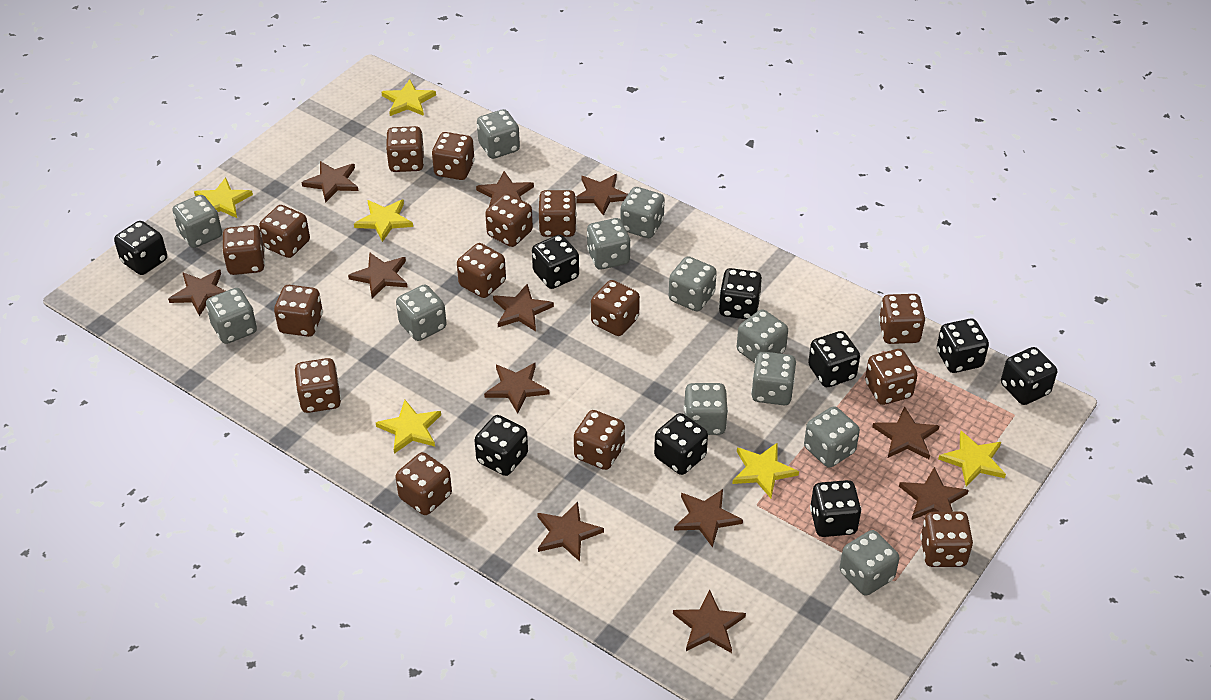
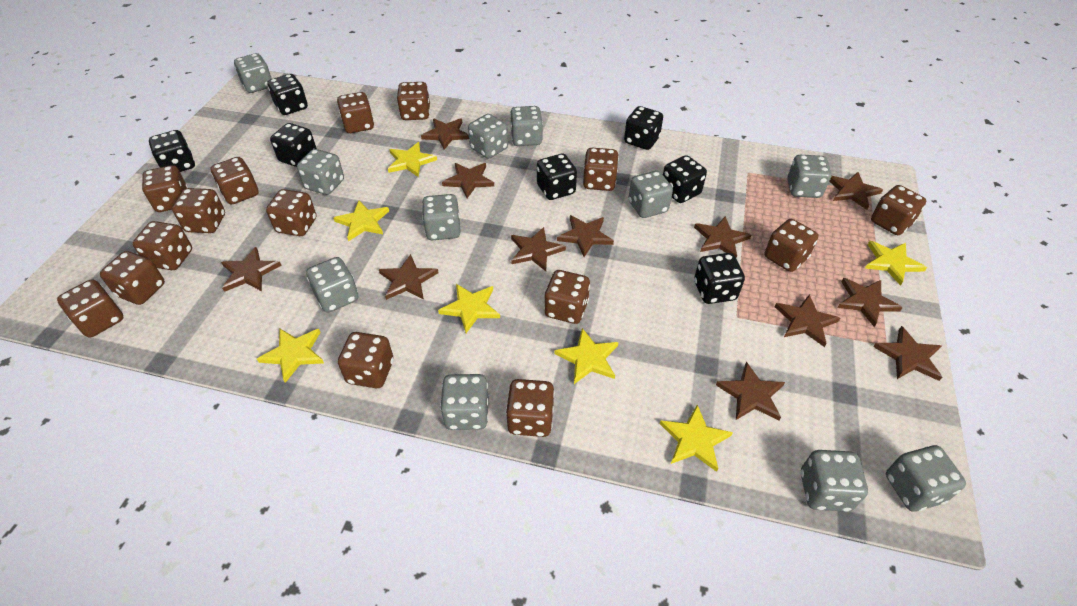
black dice: [114,221,167,275] [475,415,528,476] [532,234,579,289] [654,413,708,475] [719,268,762,319] [808,331,860,387] [810,480,862,537] [937,319,989,373] [1001,347,1057,405] = 9 -> [149,130,195,172] [267,74,308,115] [270,123,317,167] [537,154,577,200] [624,106,663,150] [663,155,707,203] [694,253,745,304] = 7
grey dice: [172,195,222,248] [206,288,257,344] [396,285,447,341] [477,109,520,159] [587,218,631,270] [620,187,665,238] [669,256,717,311] [684,383,728,435] [737,309,788,363] [751,352,796,405] [804,406,860,468] [840,530,899,596] = 12 -> [234,53,272,93] [297,149,344,195] [306,257,358,313] [422,194,461,240] [440,374,489,430] [468,114,508,159] [510,106,543,146] [629,171,673,218] [787,155,832,198] [801,450,868,512] [886,445,966,512] = 11
yellow star: [194,177,253,218] [354,200,413,242] [376,400,441,454] [381,79,436,116] [732,442,799,498] [938,431,1006,486] = 6 -> [257,329,324,383] [333,201,389,242] [388,142,437,177] [438,284,500,333] [554,328,619,384] [660,405,733,472] [865,241,927,286] = 7

